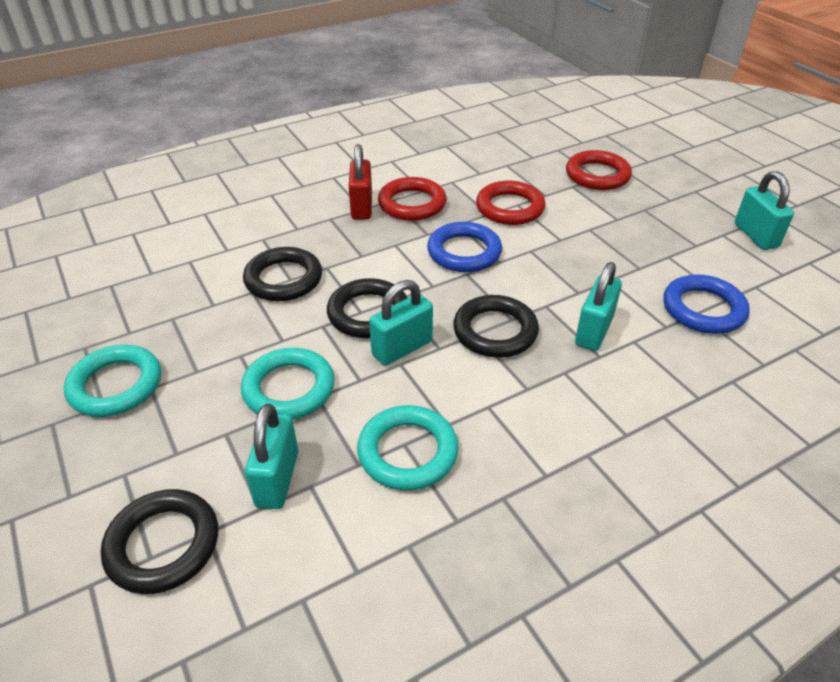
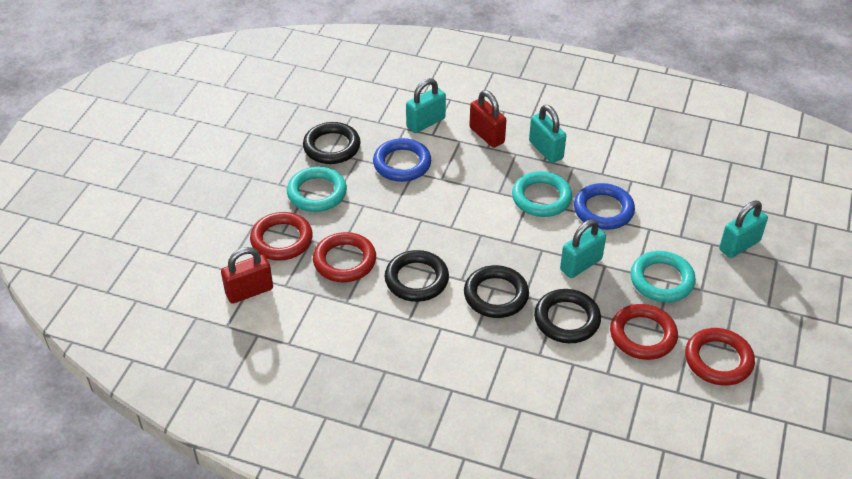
red padlock: [349,144,372,220] = 1 -> [221,247,273,304] [469,90,506,148] = 2
red ring: [378,177,446,221] [476,181,546,225] [566,150,632,190] = 3 -> [250,212,313,261] [313,232,376,282] [610,304,678,360] [685,328,755,386] = 4

